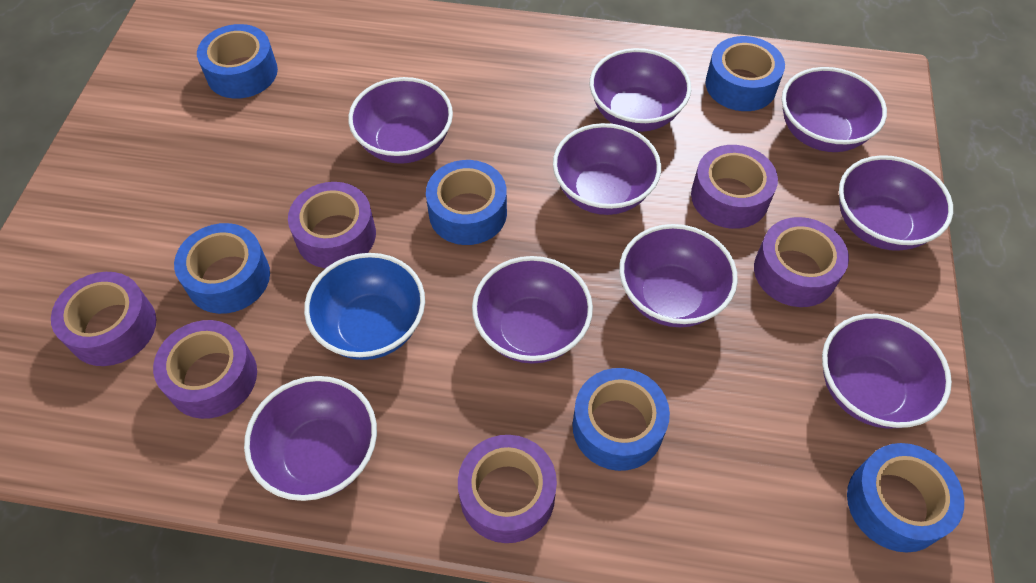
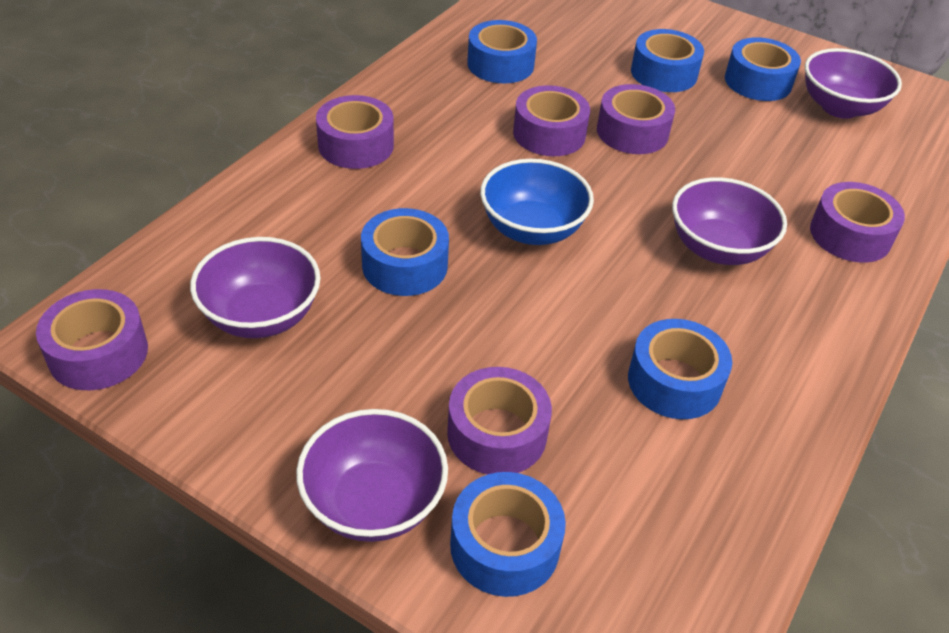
purple bowl: [244,376,377,501] [348,77,453,164] [472,256,593,364] [553,123,661,215] [590,48,691,132] [619,224,738,327] [782,67,887,152] [822,313,952,429] [839,155,953,251] = 9 -> [190,237,321,338] [296,409,448,542] [672,177,787,265] [805,48,902,119] = 4

